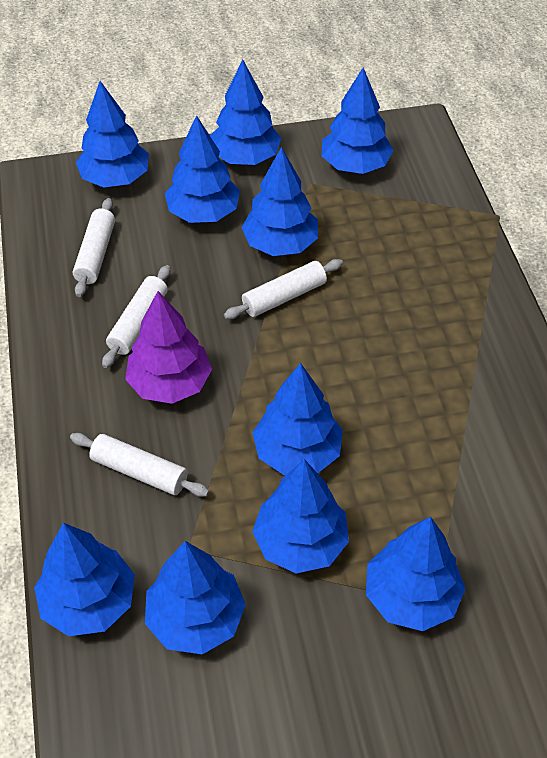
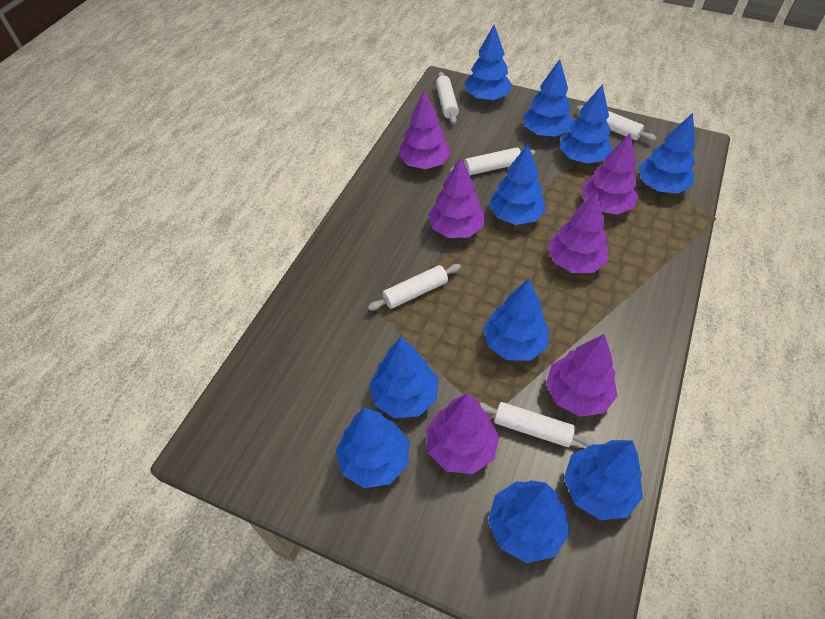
purple tree: [125,291,212,404] = 1 -> [399,90,451,169] [426,393,499,474] [428,157,485,238] [546,334,617,417] [548,192,608,273] [582,133,639,215] = 6
white rolling pin: [70,433,209,497] [73,198,115,297] [102,265,170,368] [224,259,343,319] = 4 -> [368,264,461,311] [436,72,459,124] [450,147,535,175] [479,402,597,447] [576,105,657,141] = 5

